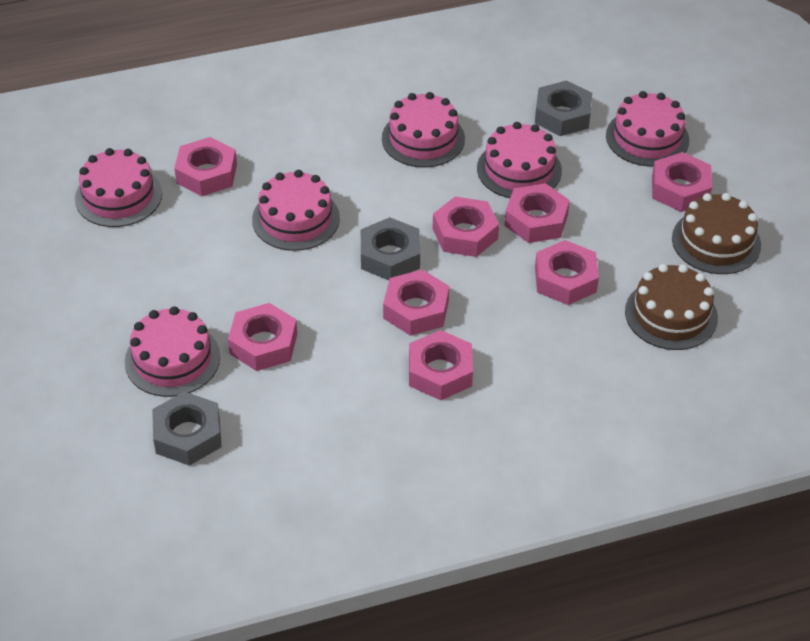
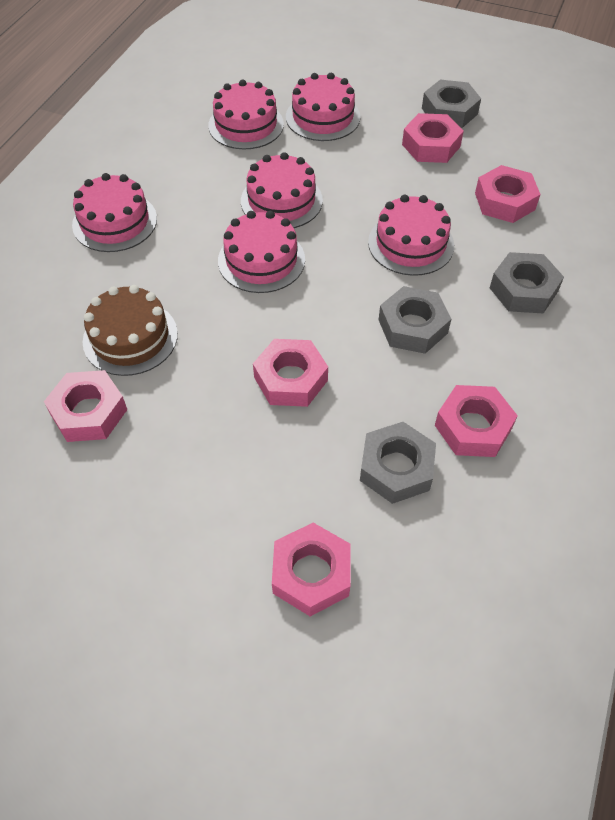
brown cake: [625,264,718,350] [672,193,761,274] = 2 -> [83,285,178,376] = 1
grey nut: [152,392,221,466] [361,217,420,280] [535,80,592,136] = 3 -> [360,422,436,504] [379,286,451,354] [422,80,481,128] [490,252,564,313] = 4
pink nut: [174,137,237,196] [228,303,297,371] [383,270,449,336] [409,330,473,400] [433,197,499,257] [504,183,570,243] [535,240,599,305] [652,152,712,212] = 8 -> [44,370,127,442] [253,339,328,407] [272,523,351,616] [402,113,464,163] [435,385,518,457] [475,165,540,223] = 6

